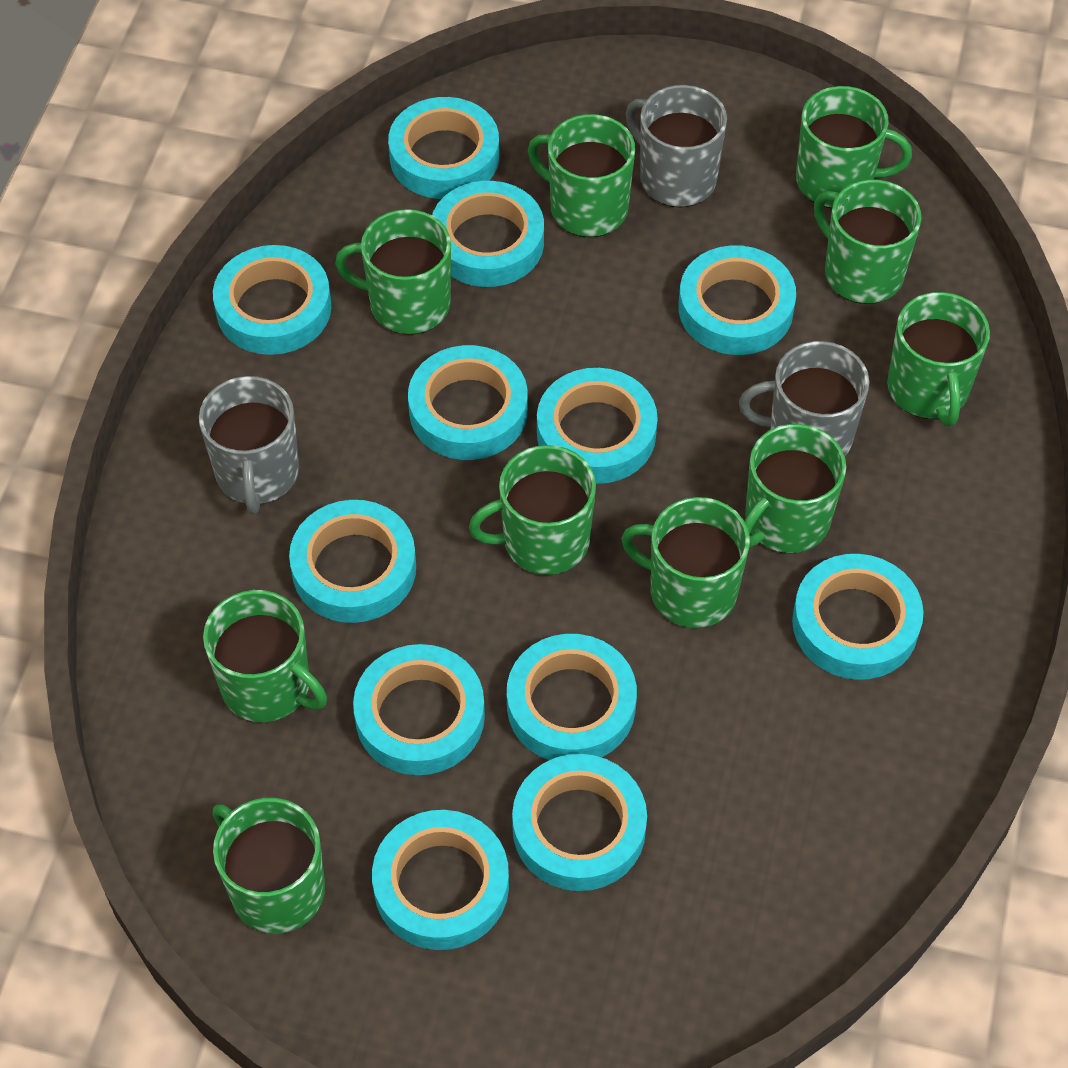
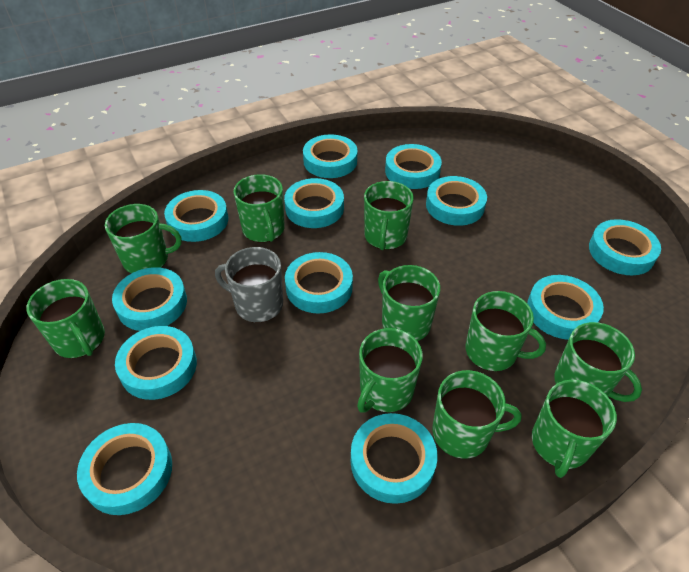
grey mug: [199,376,299,514] [626,85,727,207] [739,341,869,456] = 3 -> [215,247,283,323] = 1

